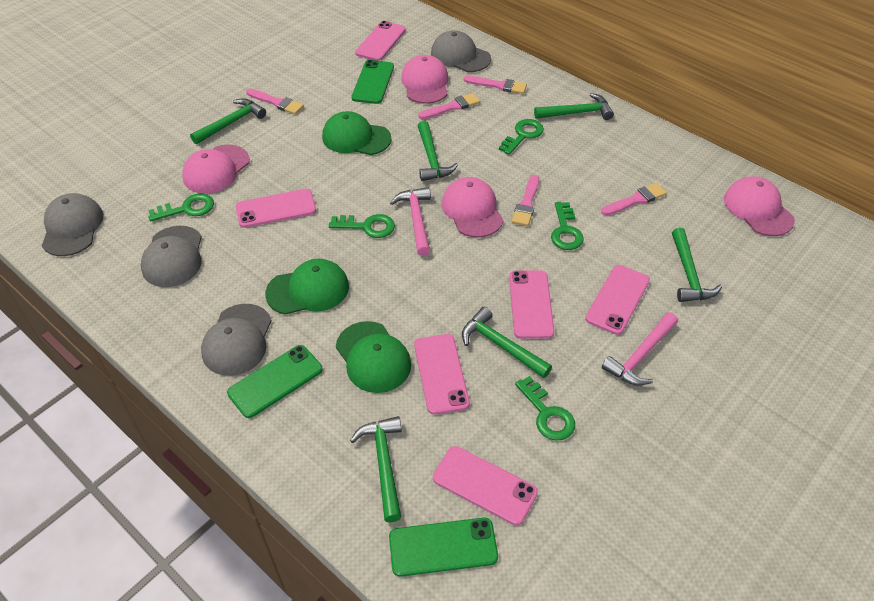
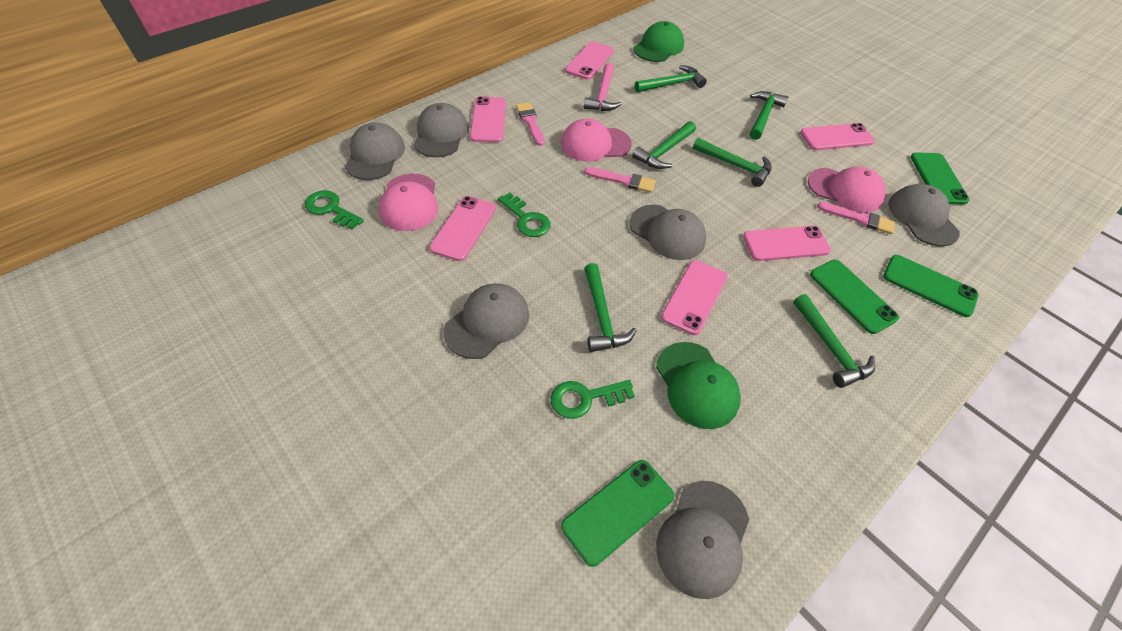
green cap: [265,259,349,315] [322,111,392,155] [336,321,411,393] = 3 -> [633,21,684,62] [656,342,741,429] = 2
green key: [148,193,214,222] [329,214,395,238] [499,119,544,155] [515,376,575,441] [551,202,584,250] = 5 -> [305,190,364,229] [498,192,550,237] [551,380,635,419] = 3
green phone: [227,345,323,418] [352,60,394,104] [389,518,498,577] = 3 -> [561,460,674,567] [810,260,899,334] [883,255,979,317] [911,152,969,204] = 4
grey cap: [42,193,103,256] [141,226,202,287] [201,304,272,376] [431,30,491,72] = 4 -> [345,123,405,180] [413,103,469,157] [443,283,529,359] [630,205,706,260] [656,481,749,599] [888,184,960,246] = 6
pink brush: [246,88,304,114] [418,93,480,119] [464,76,527,94] [512,175,539,226] [601,183,667,215] = 5 -> [516,102,545,146] [584,167,656,193] [817,202,895,234] = 3
pink cap: [182,145,250,194] [401,55,448,104] [442,177,503,238] [724,176,795,236] = 4 -> [379,174,438,231] [561,119,632,162] [808,167,886,213] = 3
pink hammer: [390,187,431,256] [602,312,678,386] = 2 -> [584,63,621,111] = 1

